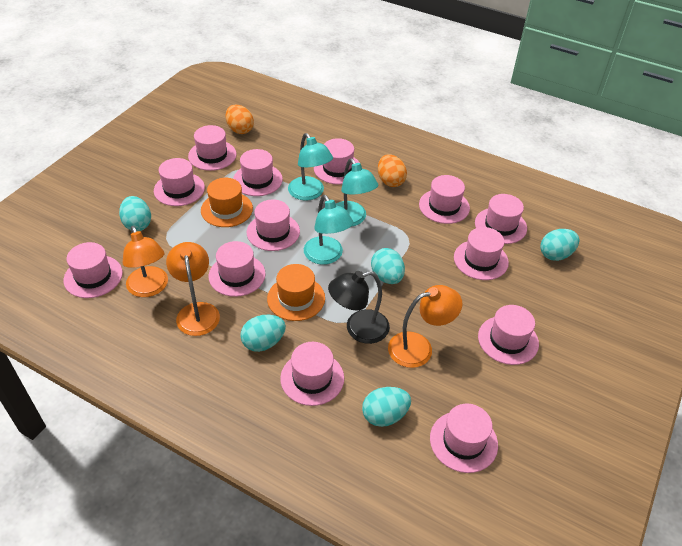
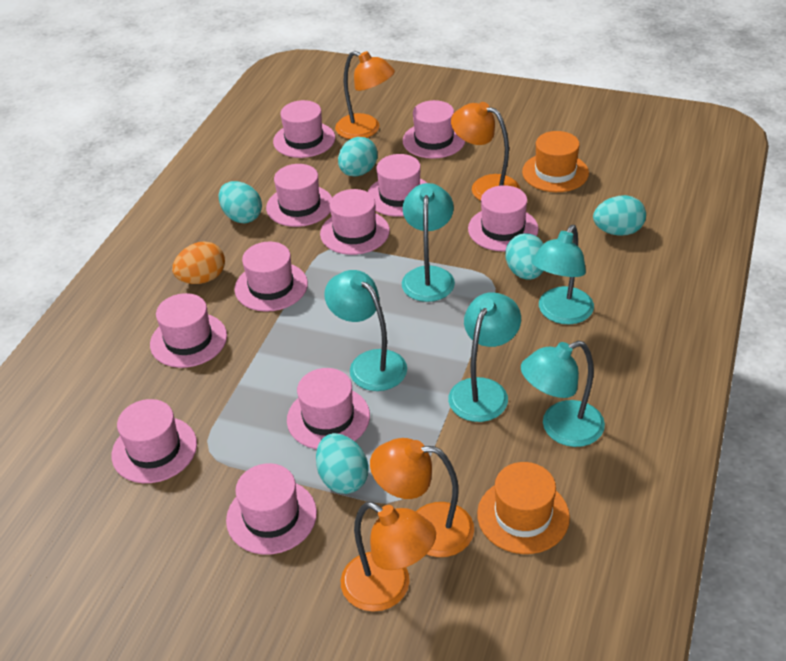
black lamp: [328,271,390,344] = 1 -> none = 0
orange egg: [226,105,254,134] [378,154,407,187] = 2 -> [172,241,225,284] = 1
orange lamp: [123,226,168,297] [166,242,220,336] [388,285,463,368] = 3 -> [335,51,395,139] [341,502,436,612] [370,438,474,557] [451,102,520,201] = 4
pink hat: [64,242,123,298] [154,158,205,206] [188,125,236,171] [209,241,266,297] [233,149,283,196] [247,199,300,251] [280,342,344,406] [314,138,360,185] [419,175,470,224] [430,404,498,473] [454,227,509,280] [475,194,527,244] [478,305,539,365] = 13 -> [112,399,197,483] [150,293,227,368] [226,463,317,555] [234,241,308,312] [266,164,332,227] [273,100,335,158] [287,368,370,449] [320,189,390,255] [368,154,427,217] [403,100,465,159] [468,185,538,251] = 11
turquoise lamp: [288,133,333,201] [304,195,354,265] [336,159,378,227] = 3 -> [324,270,407,391] [402,183,455,302] [448,292,521,422] [521,341,605,447] [532,225,594,324] = 5

